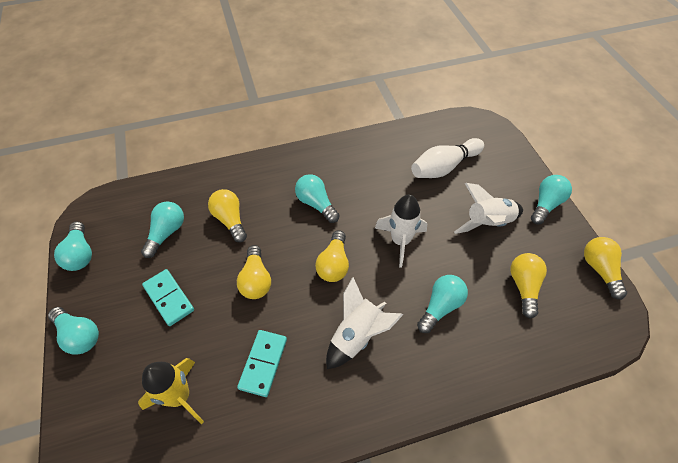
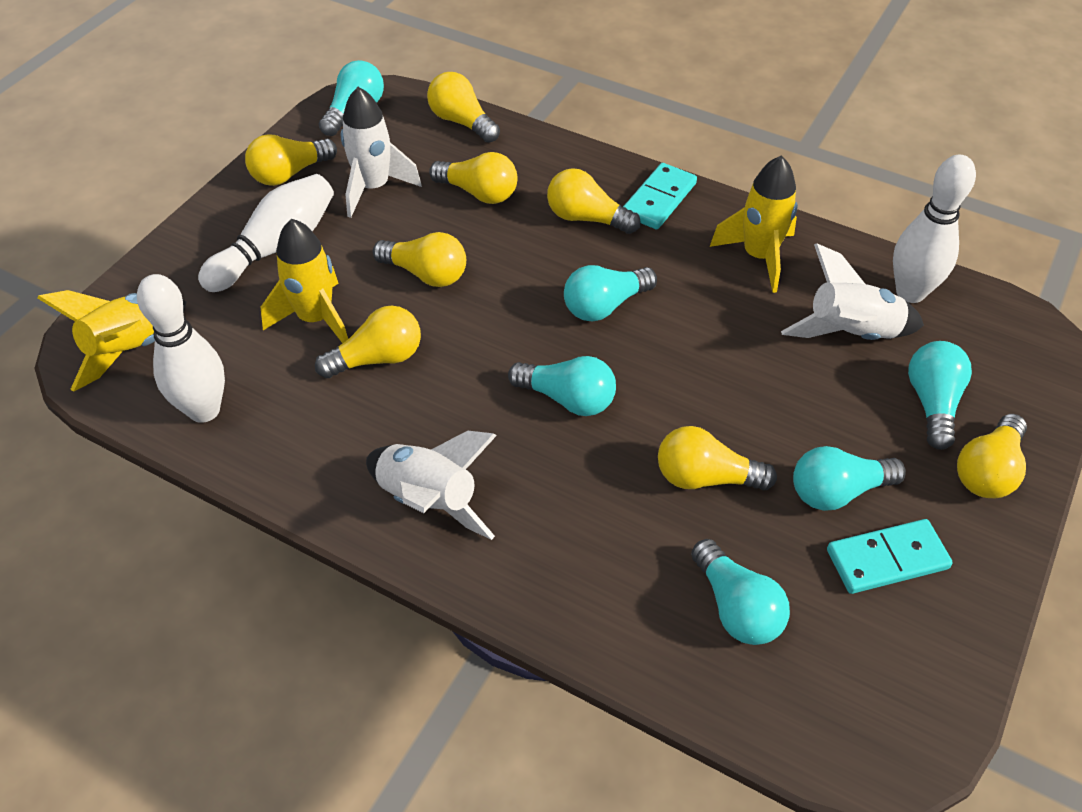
white bowling pin: [411,138,484,178] = 1 -> [137,274,225,423] [198,174,334,292] [893,155,976,303] = 3
yellow light bulb: [208,189,247,242] [237,245,271,299] [315,230,349,282] [511,253,547,319] [584,237,627,300] = 5 -> [245,134,337,186] [315,305,421,378] [373,232,466,287] [427,72,500,143] [429,152,517,204] [547,168,641,234] [658,426,777,490] [957,414,1027,498] = 8
yellow rocket: [138,358,204,424] = 1 -> [37,290,187,392] [261,219,348,343] [710,156,798,293] = 3

